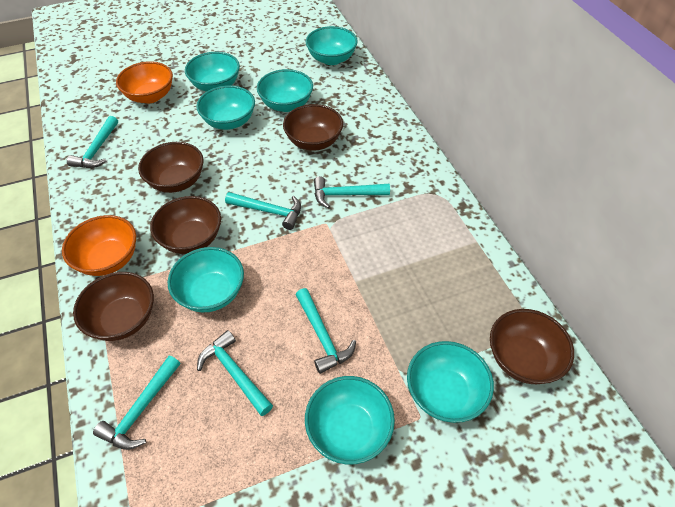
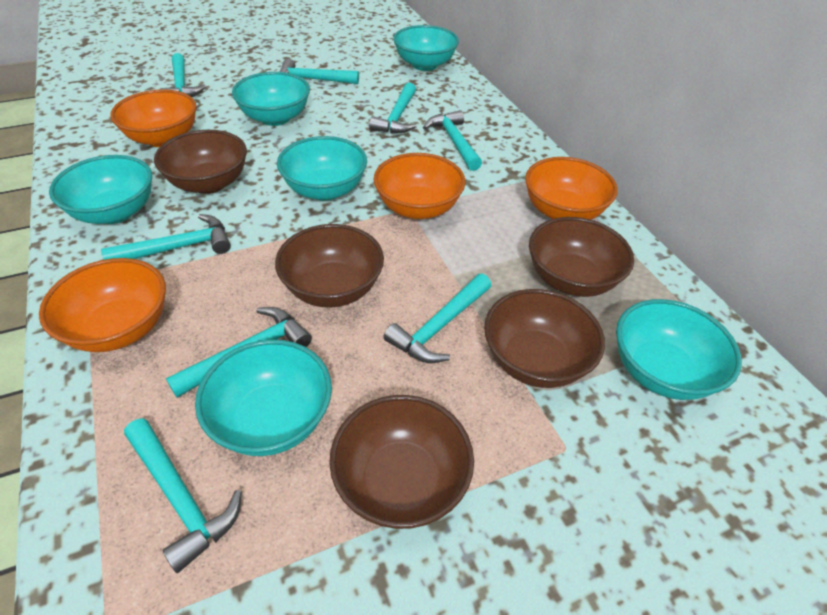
orange bowl: [62,215,136,276] [116,61,173,103] = 2 -> [39,258,166,352] [110,89,197,147] [373,153,465,219] [525,157,618,220] = 4
turquoise bowl: [168,247,244,312] [185,52,240,92] [196,85,255,130] [257,69,313,112] [305,376,395,465] [306,26,358,65] [407,341,494,423] = 7 -> [49,155,152,224] [195,339,332,456] [232,72,310,126] [277,136,367,201] [393,25,459,71] [616,299,742,400] = 6
turquoise hammer: [67,116,118,168] [93,356,180,450] [197,330,273,416] [225,192,301,230] [296,288,356,374] [314,176,390,208] = 6 -> [101,214,231,260] [124,418,242,573] [160,53,206,97] [166,307,312,398] [279,59,359,84] [369,82,417,134] [383,274,492,363] [423,110,482,171] = 8

